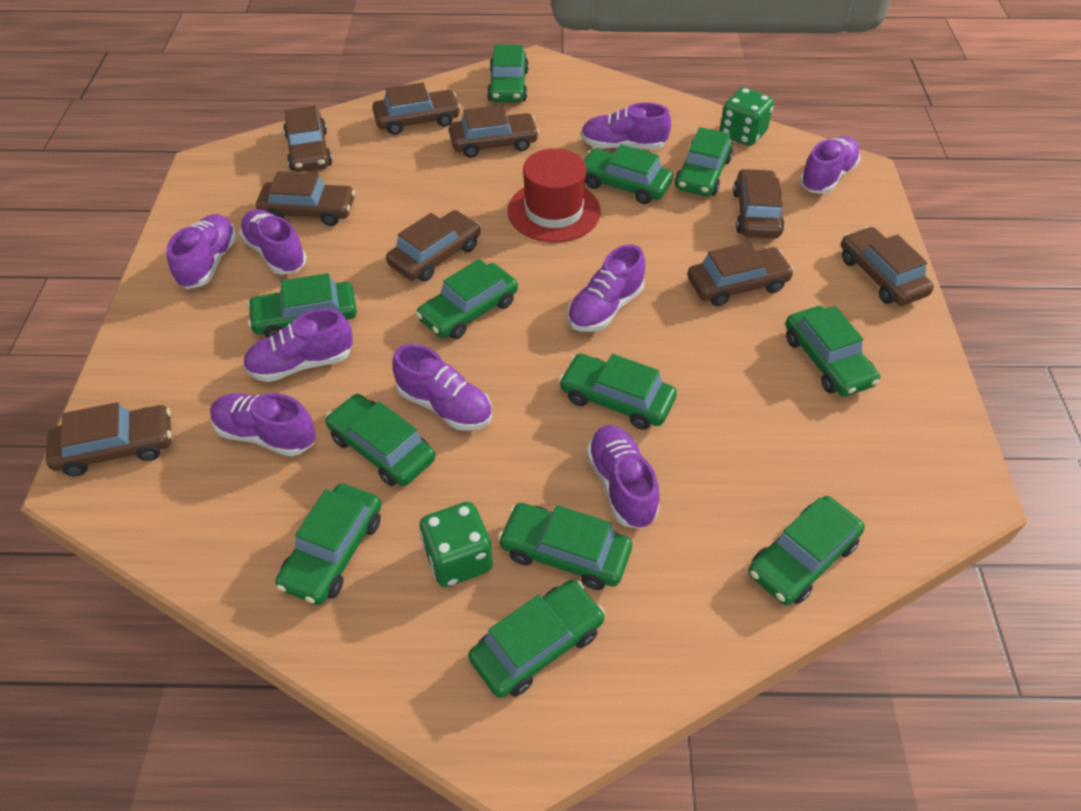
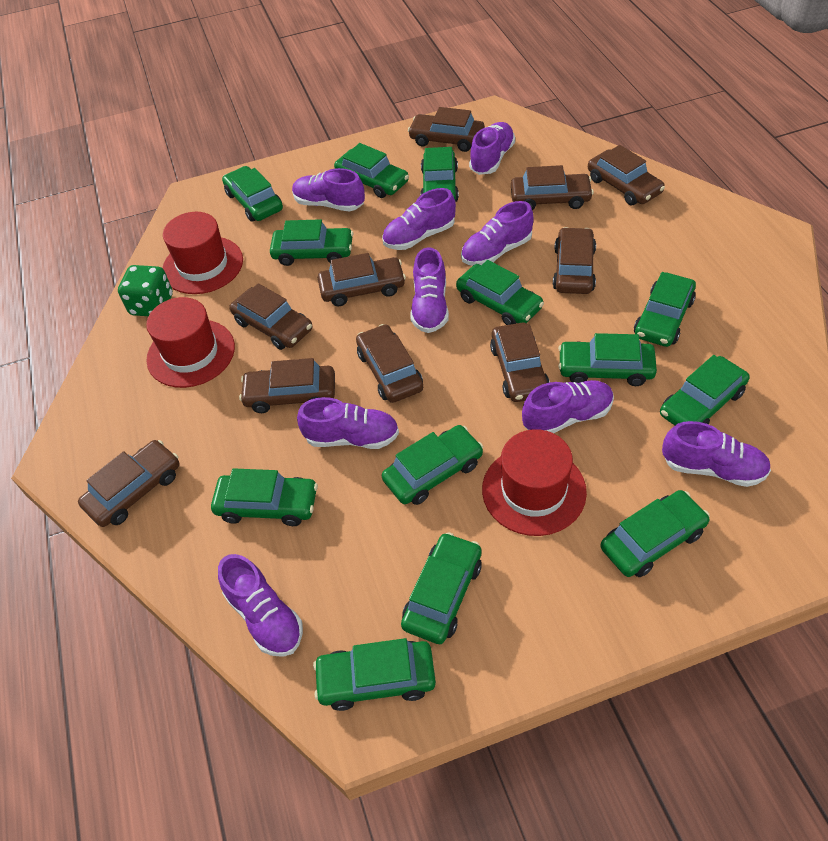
brown car: [46,402,171,476] [256,171,355,226] [283,106,332,172] [372,82,461,135] [386,210,481,282] [449,105,539,158] [687,242,794,306] [733,169,784,238] [841,227,934,306] = 9 -> [78,440,180,527] [229,283,312,350] [239,358,335,413] [318,253,406,306] [356,324,423,403] [408,107,485,152] [490,323,550,402] [511,165,594,210] [553,227,596,294] [588,145,665,205] = 10
green car: [247,273,357,338] [275,484,382,605] [325,394,435,486] [416,259,518,339] [468,580,605,698] [487,45,529,102] [498,503,632,590] [559,353,677,430] [583,144,673,204] [675,127,733,196] [748,496,865,605] [786,306,880,397] = 12 -> [211,468,318,526] [222,166,283,222] [270,219,353,266] [313,638,436,711] [334,143,409,198] [382,425,483,505] [401,532,482,644] [420,147,459,202] [456,260,544,325] [558,333,657,386] [600,490,710,577] [634,272,696,347] [660,355,750,425] = 13
green dice: [419,502,493,587] [720,88,774,146] = 2 -> [118,265,173,316] = 1
red hat: [508,149,601,242] = 1 -> [146,297,235,388] [163,212,243,294] [482,429,587,536] = 3

